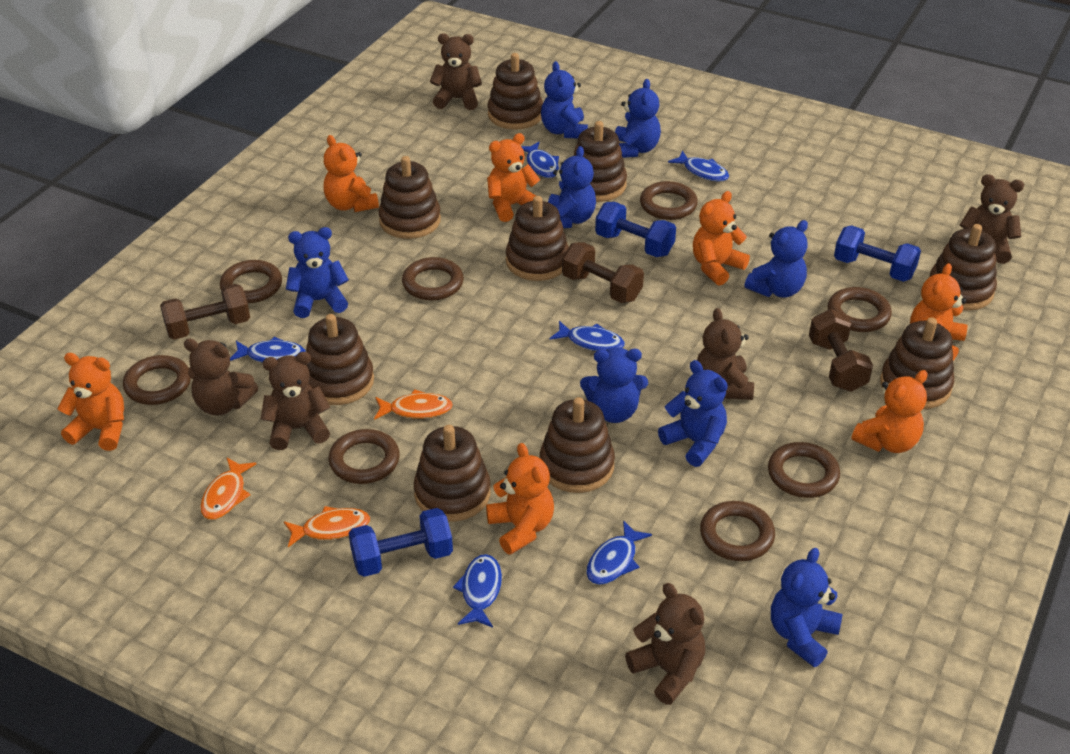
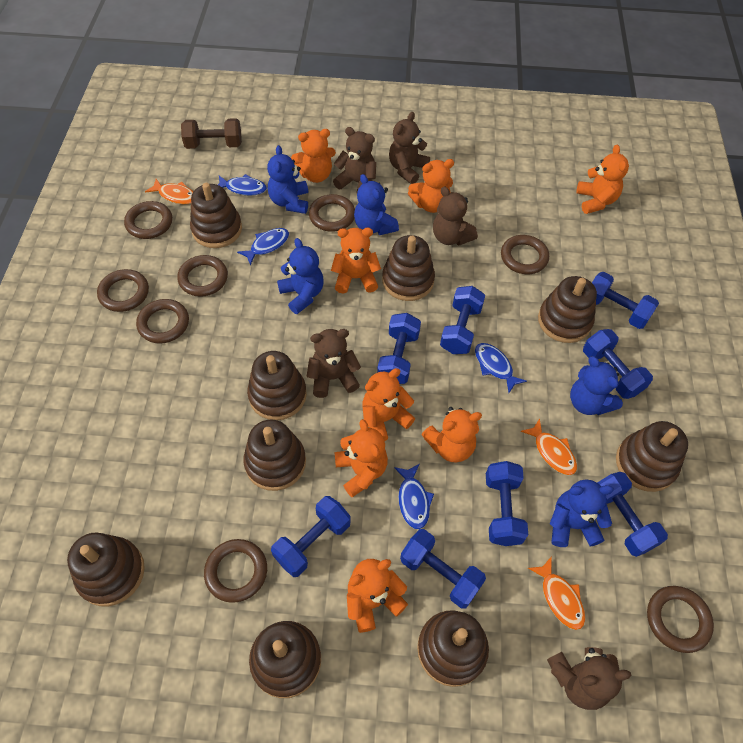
blue dumbbell: [349,508,453,577] [595,202,676,257] [834,226,921,282] = 3 -> [271,496,351,577] [377,313,421,384] [400,529,486,609] [440,286,485,354] [486,461,528,546] [583,329,653,399] [592,272,659,329] [597,472,668,557] = 8
blue fish: [230,336,306,362] [453,554,502,628] [521,142,559,178] [549,321,625,351] [586,520,652,585] [668,151,729,182] = 6 -> [218,174,267,196] [237,228,289,265] [394,464,434,529] [475,343,527,393] = 4
blue teddy bear: [286,227,349,318] [541,61,588,138] [548,146,596,228] [580,347,648,423] [615,79,661,158] [658,360,728,467] [745,220,808,298] [771,548,842,667] = 8 -> [267,145,308,214] [277,238,324,314] [354,174,399,235] [550,479,614,547] [570,356,623,415] = 5
brown dumbbell: [160,284,250,340] [562,242,644,303] [809,309,873,392] = 3 -> [181,118,242,149] = 1
brown teddy bear: [184,339,258,416] [261,352,330,450] [430,33,482,110] [625,583,705,705] [697,308,754,400] [960,174,1024,264] = 6 -> [307,329,361,398] [333,127,376,193] [389,112,430,184] [433,187,478,245] [547,647,631,710] = 5
orange teddy bear: [58,353,124,451] [324,135,379,212] [486,443,554,555] [487,133,540,222] [693,191,750,286] [851,370,927,453] [910,263,967,361] = 7 -> [291,129,336,183] [331,228,381,294] [335,419,388,497] [347,559,408,633] [362,368,415,441] [408,159,454,213] [422,407,482,462] [576,145,629,214] = 8

